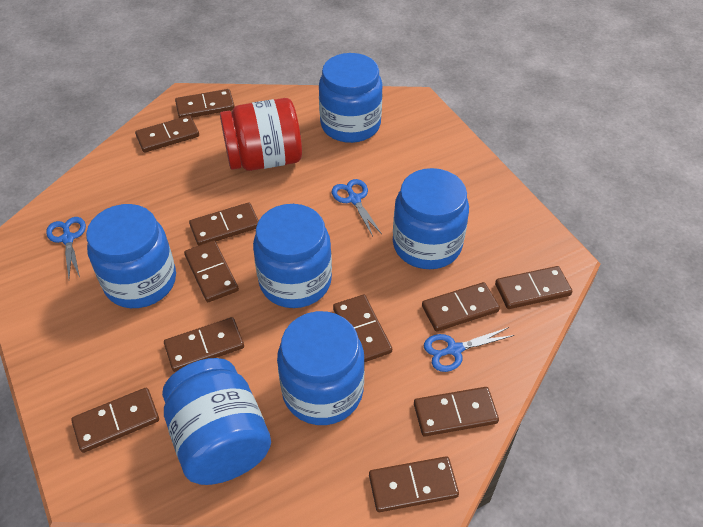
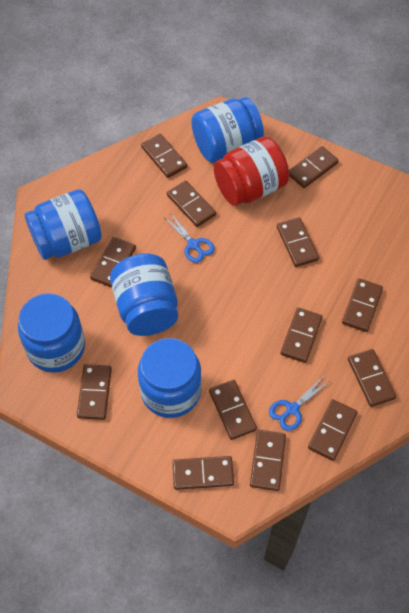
blue jar: [86,204,176,308] [162,358,271,485] [253,204,332,308] [277,311,364,425] [319,53,383,143] [393,168,469,269] = 6 -> [18,293,85,373] [25,189,102,260] [110,254,178,336] [138,338,202,418] [191,97,264,163] = 5
blue scissors: [46,217,86,279] [332,179,382,236] [424,327,514,372] = 3 -> [165,213,215,263] [269,377,330,431] = 2
brown domino: [71,388,159,453] [135,115,199,153] [164,317,244,372] [175,89,235,118] [184,240,239,302] [189,202,259,246] [333,295,392,362] [369,456,459,512] [414,387,499,436] [422,282,500,331] [495,266,573,309] = 11 -> [77,364,112,420] [90,237,136,288] [141,134,187,178] [167,181,216,227] [172,456,234,490] [209,380,257,440] [250,430,286,491] [277,217,319,267] [280,308,323,363] [289,146,339,188] [308,399,357,461] [342,279,383,332] [348,349,396,407] = 13

